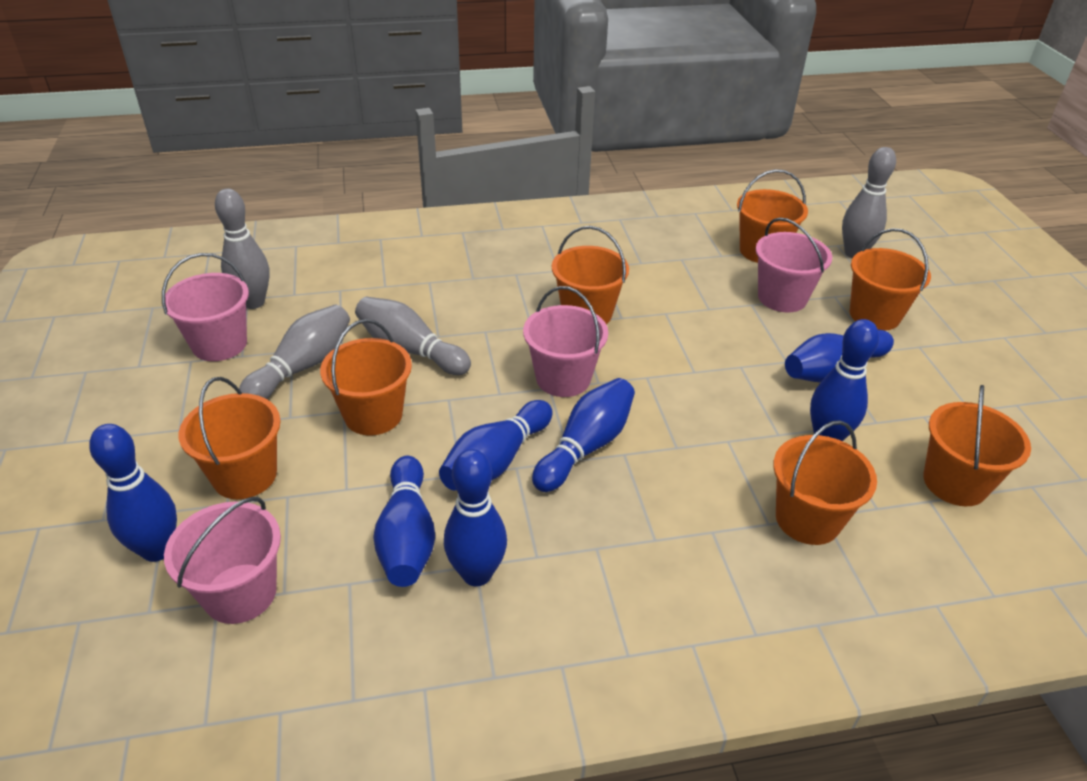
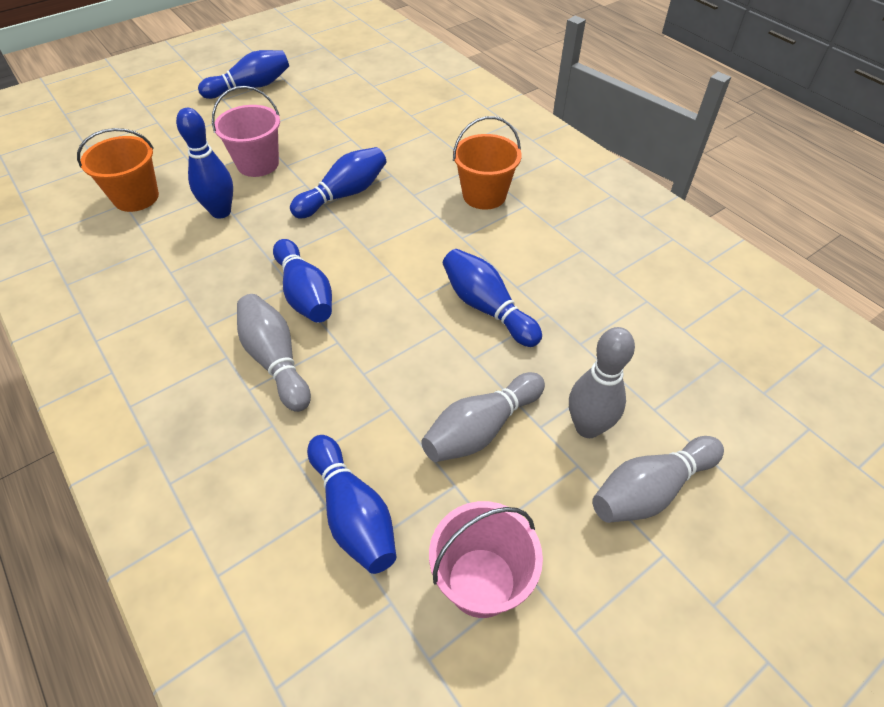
blue bowling pin: [89,424,177,562] [373,456,435,587] [439,400,553,491] [444,449,507,587] [532,378,635,492] [785,329,894,382] [810,319,879,441] = 7 -> [176,108,233,219] [198,50,289,99] [273,239,332,323] [290,147,386,219] [307,435,396,574] [443,249,542,347] = 6
orange bucket: [178,377,281,499] [320,319,412,435] [552,226,629,324] [737,169,808,263] [773,420,877,545] [850,228,931,331] [923,385,1031,506] = 7 -> [77,128,159,212] [453,116,522,210] = 2
pink bucket: [162,253,249,361] [164,497,281,624] [523,286,608,397] [755,217,832,312] = 4 -> [212,86,280,177] [429,501,543,618] = 2

